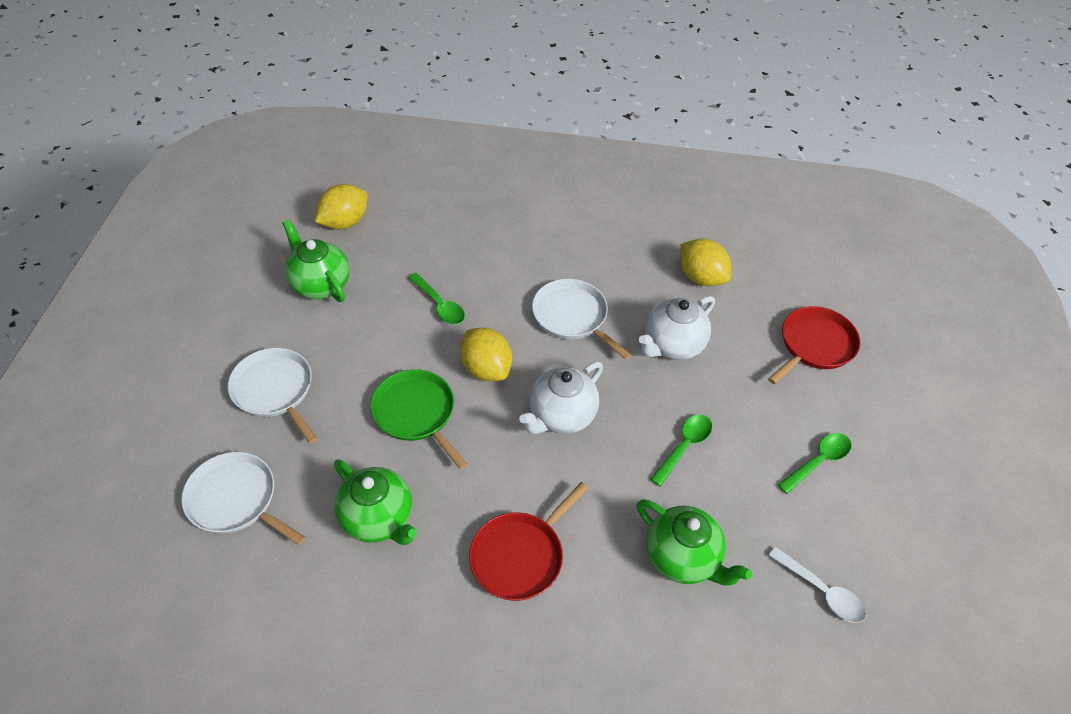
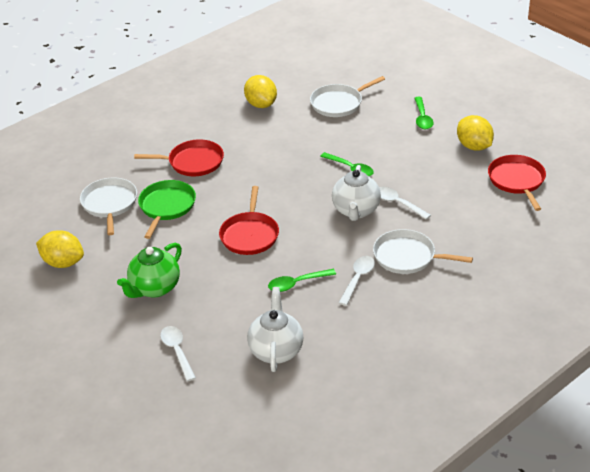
green teapot: [283,220,349,302] [334,459,417,545] [637,499,752,586] = 3 -> [117,243,182,298] = 1
red pan: [469,482,588,601] [768,306,860,384] = 2 -> [134,139,224,176] [219,186,279,255] [488,155,546,211] = 3
white spoon: [768,547,866,623] = 1 -> [160,326,196,381] [339,256,375,306] [379,187,431,220] = 3

